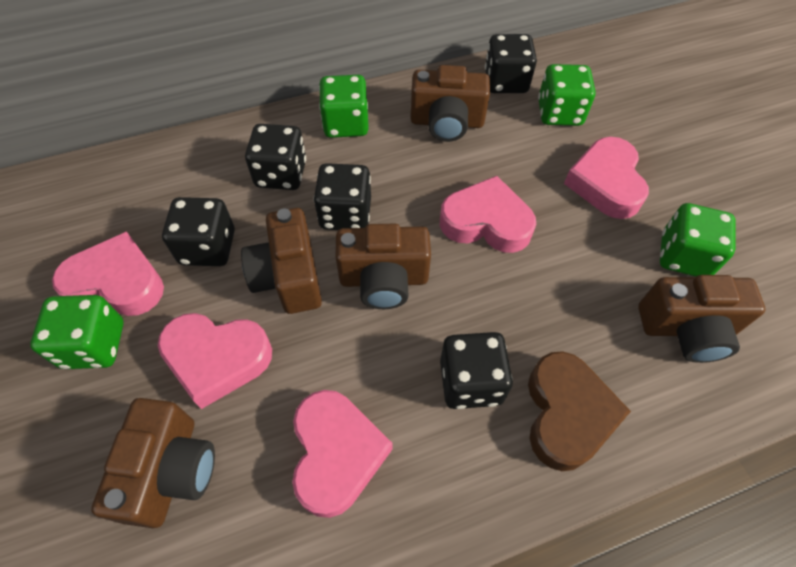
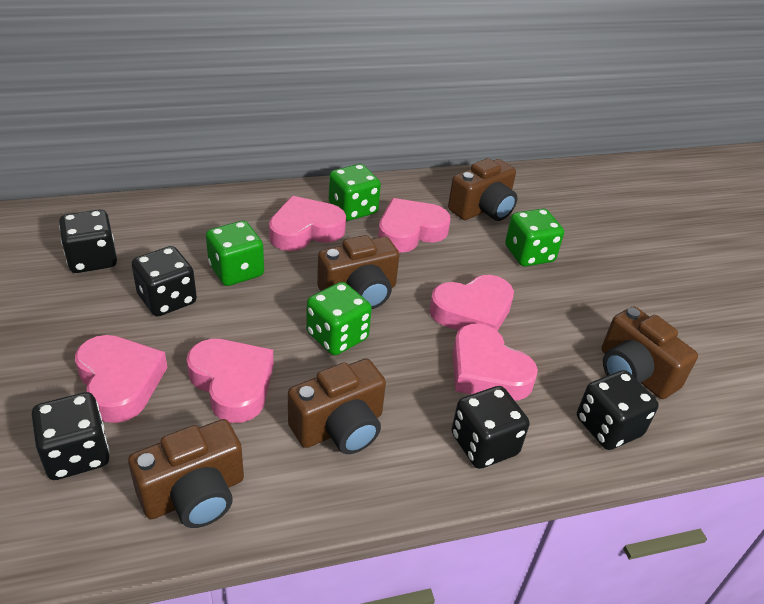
brown heart: [528,351,631,471] = 1 -> none = 0
pink heart: [52,231,164,316] [158,313,272,409] [292,390,392,518] [440,176,536,253] [564,137,649,219] = 5 -> [75,335,168,423] [186,339,274,423] [269,196,346,251] [378,198,451,253] [429,275,514,331] [453,324,538,401] = 6

